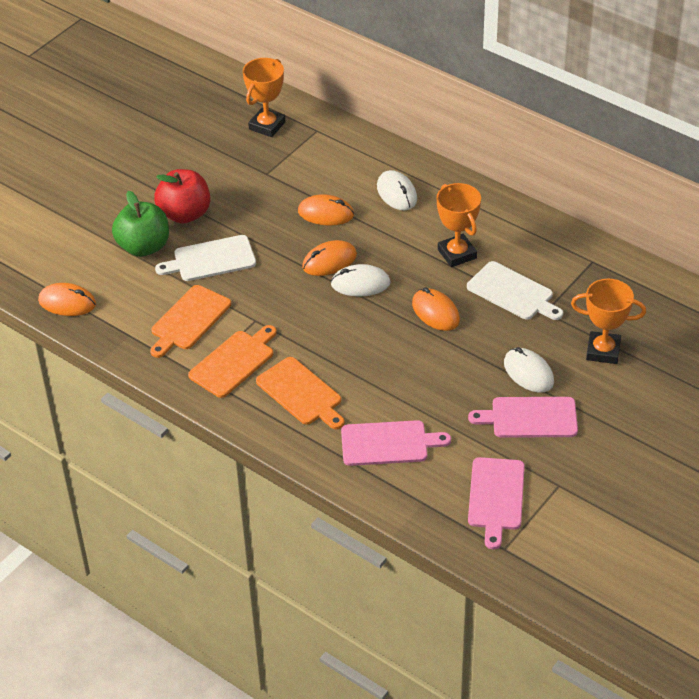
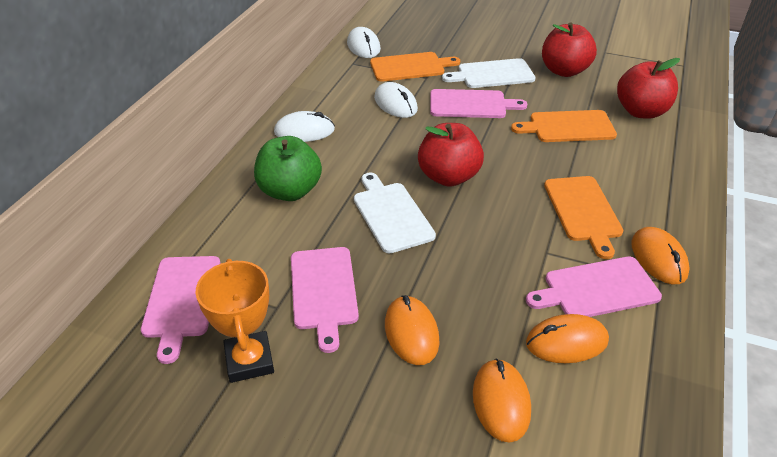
orange trophy: [243,58,286,137] [437,183,481,267] [571,279,646,364] = 3 -> [195,259,274,383] = 1
pink cutting board: [341,420,451,466] [468,397,578,438] [468,457,525,549] = 3 -> [141,256,221,364] [291,247,359,353] [430,89,528,118] [526,257,662,317] = 4
red apple: [154,169,210,224] = 1 -> [418,123,484,187] [542,22,597,77] [617,58,680,119] = 3

